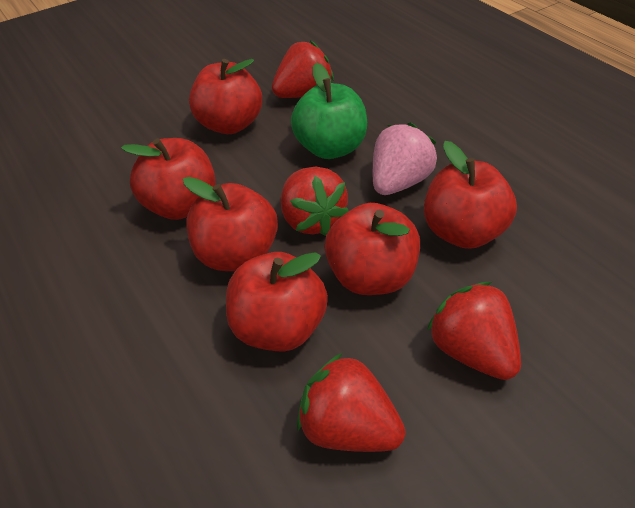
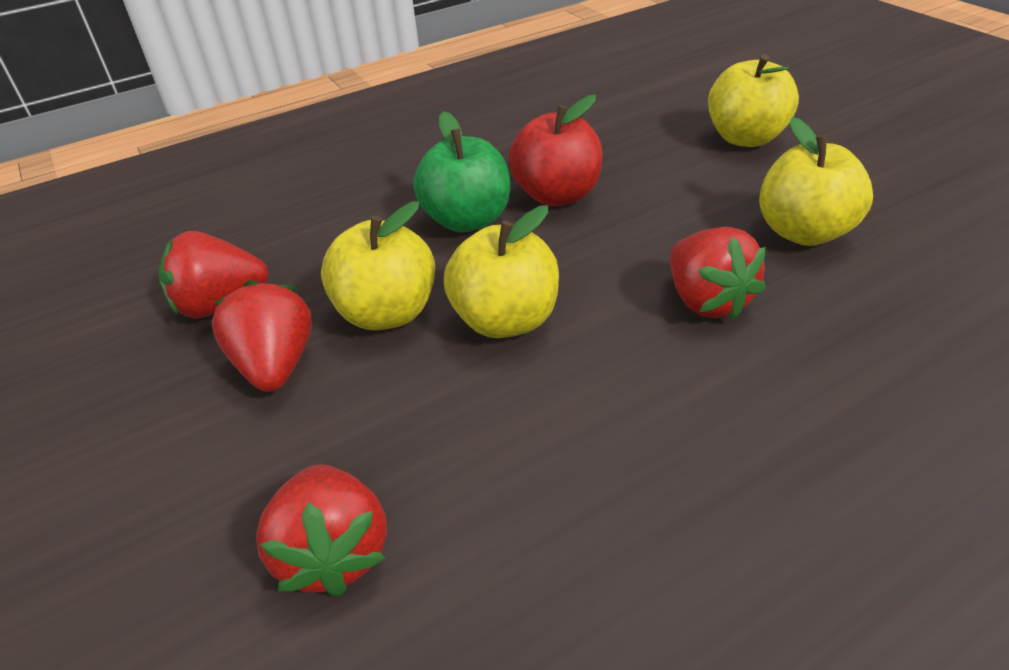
pink strawberry: [373,123,437,195] = 1 -> none = 0
red apple: [121,138,216,220] [183,177,278,271] [189,59,262,134] [226,252,328,352] [325,203,420,295] [424,141,517,249] = 6 -> [509,95,603,206] = 1
yellow apple: none = 0 -> [321,201,435,330] [444,206,559,338] [708,54,799,147] [759,117,873,246] = 4

